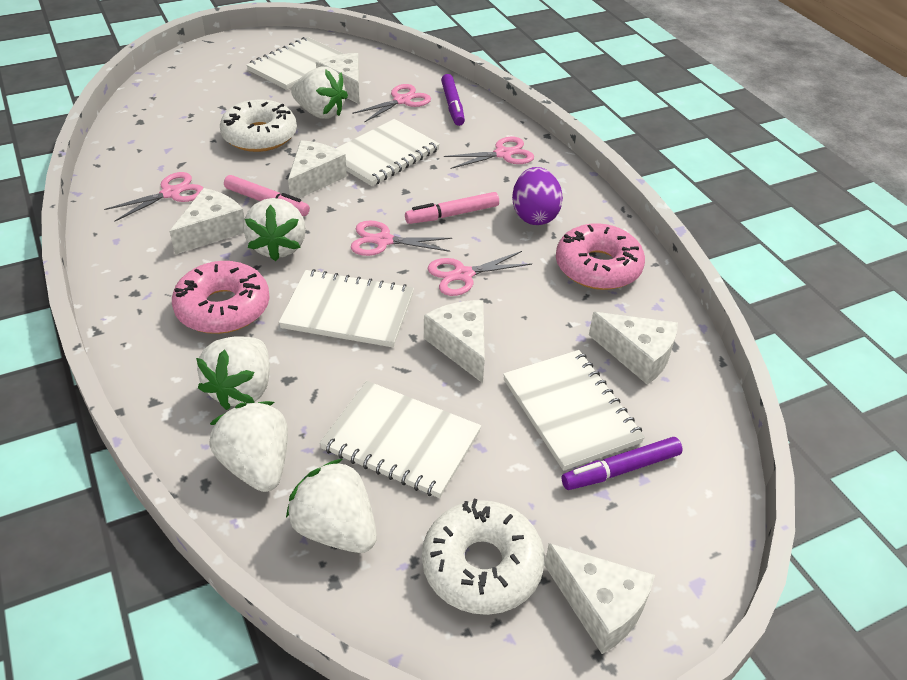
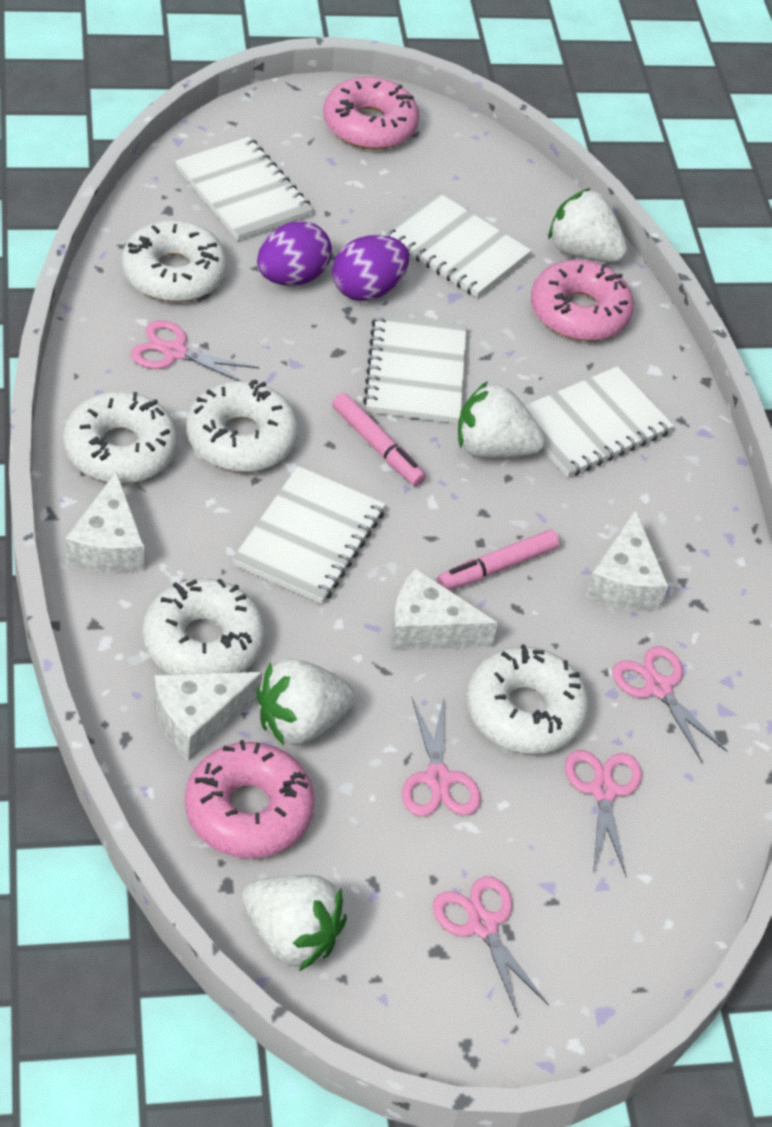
pink donut: [172,261,270,334] [556,223,645,290] = 2 -> [185,740,315,858] [323,76,420,150] [531,260,634,341] = 3
purple egg: [512,167,563,225] = 1 -> [257,221,332,286] [332,235,409,301] = 2
purple marker: [441,74,465,126] [561,437,683,490] = 2 -> none = 0
white cheese: [169,188,245,255] [288,140,347,198] [316,53,359,104] [424,300,485,383] [545,543,655,654] [589,312,678,385] = 6 -> [65,471,144,574] [154,672,262,761] [390,569,498,651] [585,510,669,611] = 4
white donut: [220,99,297,152] [422,499,545,615] = 2 -> [63,391,178,484] [122,220,227,302] [143,578,265,675] [186,379,298,472] [466,644,589,754] = 5
white strawberry: [196,336,270,410] [209,401,288,492] [243,198,306,261] [286,459,377,553] [291,67,348,119] = 5 -> [242,875,347,971] [256,659,356,746] [458,381,545,459] [548,188,628,262] = 4

